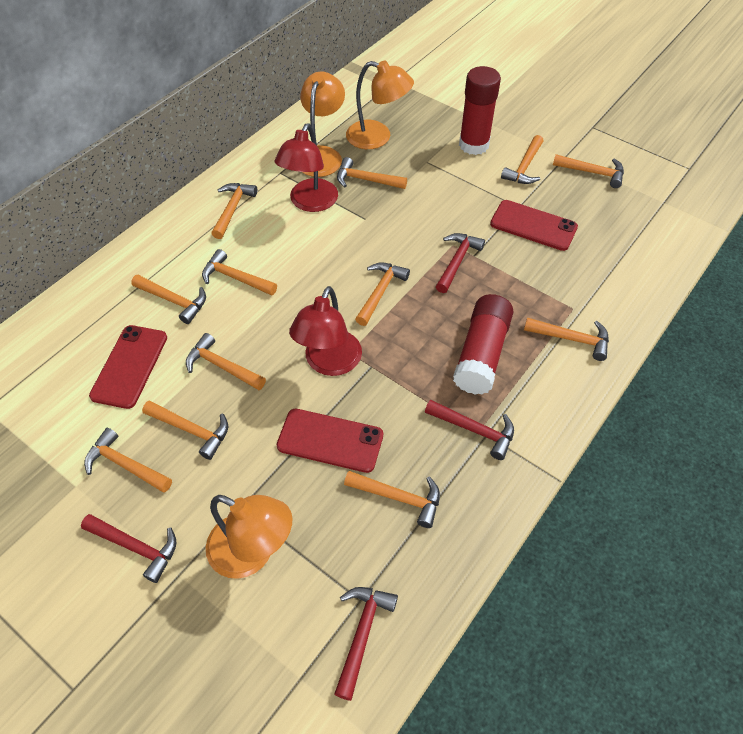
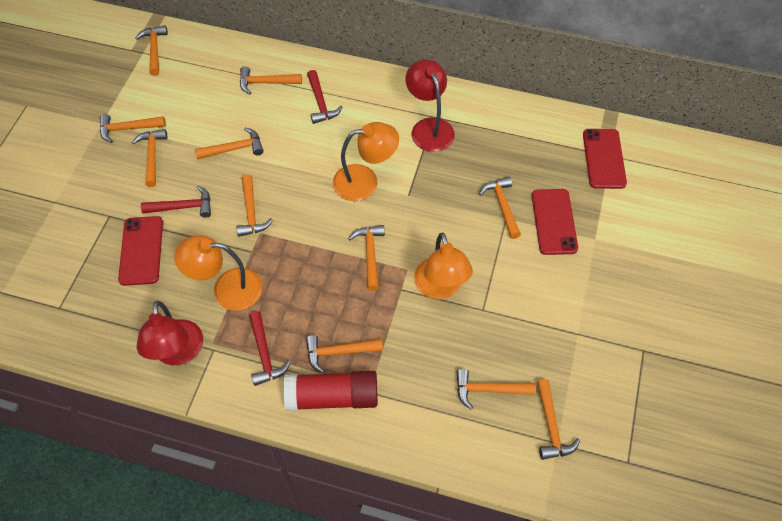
orange hammer: [84,428,172,493] [131,275,206,324] [142,400,228,460] [186,333,266,390] [202,249,277,296] [211,183,257,239] [337,157,407,189] [344,471,440,528] [355,262,410,326] [501,135,543,184] [524,318,609,361] [553,154,624,188] = 12 -> [100,114,166,143] [132,129,167,187] [135,25,168,76] [195,127,264,160] [236,174,273,237] [240,66,302,94] [306,335,383,373] [348,225,385,291] [456,369,535,410] [479,177,521,239] [537,379,580,460] = 11
red glue stick: [453,294,514,395] [459,66,501,155] = 2 -> [283,371,378,411] = 1
red hammer: [81,514,176,583] [334,587,398,701] [425,400,514,460] [436,233,485,293] = 4 -> [141,186,211,218] [249,312,291,386] [307,70,343,124] = 3

